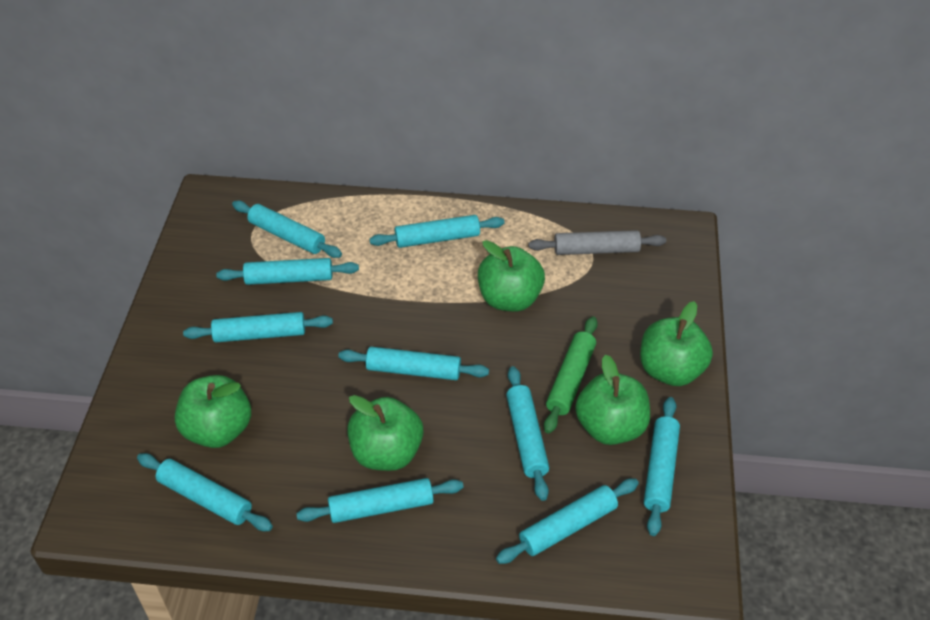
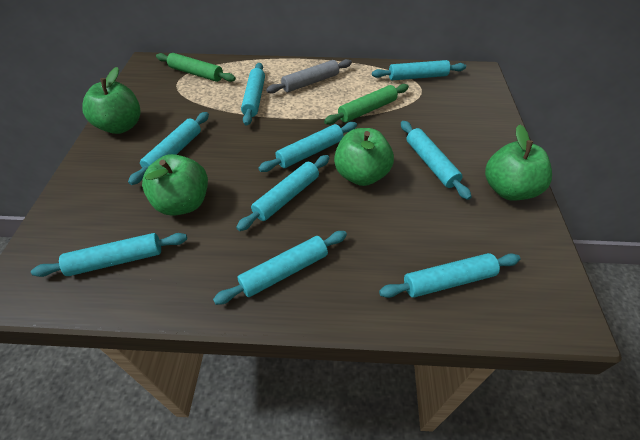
green apple: [175,375,251,448] [347,395,423,471] [478,240,545,312] [575,354,650,445] [640,301,713,386] = 5 -> [82,67,141,134] [142,154,208,216] [334,128,394,186] [485,124,552,201] = 4
green rolling pin: [544,316,598,434] = 1 -> [156,53,236,82] [324,84,409,125] = 2
turquoise rolling pin: [137,453,273,531] [183,312,333,343] [216,258,359,285] [232,201,342,258] [296,478,464,523] [338,347,489,380] [369,215,504,248] [496,479,639,564] [506,366,549,501] [644,397,680,536] = 10 -> [31,233,187,277] [128,112,209,185] [213,231,347,305] [236,155,329,231] [241,63,265,126] [259,122,357,172] [372,60,466,80] [379,253,520,298] [401,121,471,200] = 9

